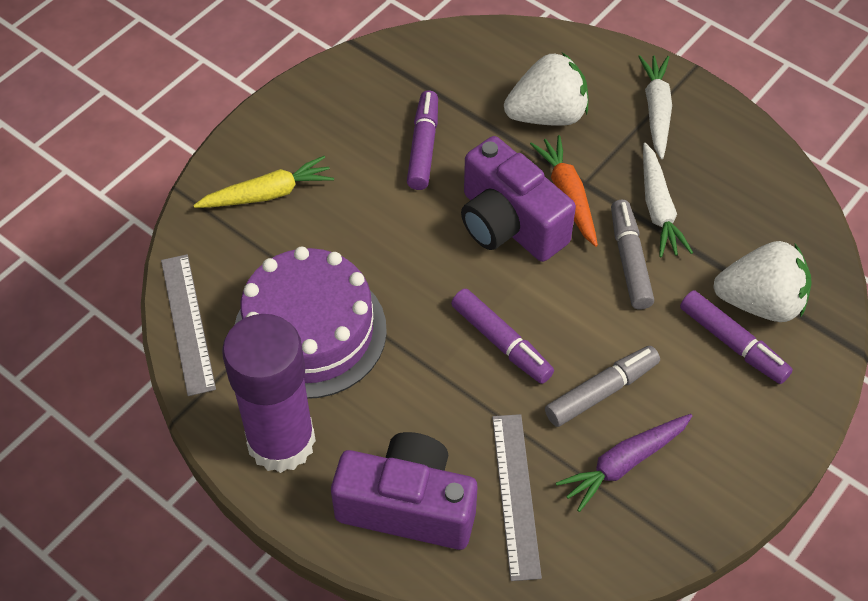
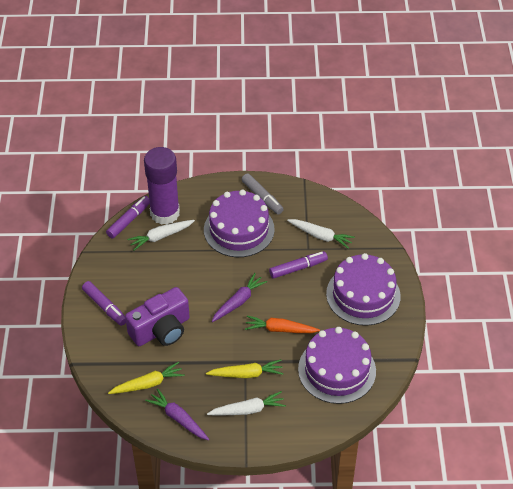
grey marker: [545,346,660,427] [611,200,654,309] = 2 -> [242,173,284,215] = 1
grey ruler: [161,254,216,396] [492,414,542,581] = 2 -> none = 0
purple cake: [235,247,387,399] = 1 -> [204,190,275,257] [298,327,376,404] [326,253,401,326] = 3
purple camera: [331,432,478,550] [461,136,576,262] = 2 -> [125,287,190,346] = 1
purple carrot: [556,414,693,512] = 1 -> [145,389,209,440] [212,273,267,322] = 2
white carrot: [638,55,672,159] [643,143,693,257] = 2 -> [127,220,195,251] [207,391,286,416] [287,219,355,249] = 3
white strawberry: [504,53,588,126] [713,241,812,322] = 2 -> none = 0
yellow carrot: [193,156,334,208] = 1 -> [108,362,185,394] [206,359,283,378] = 2

